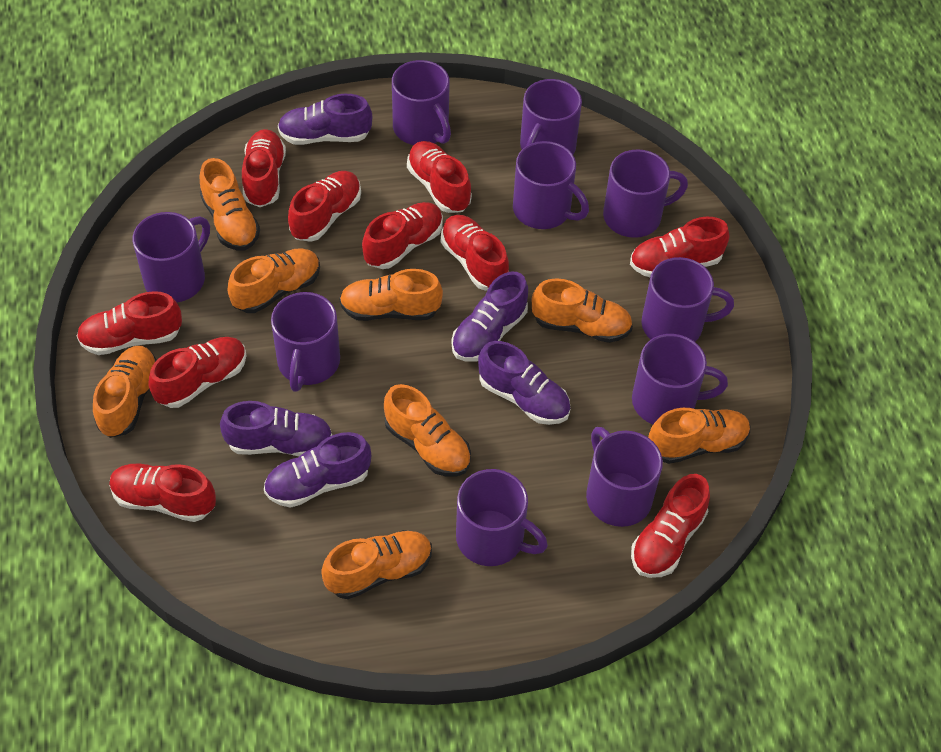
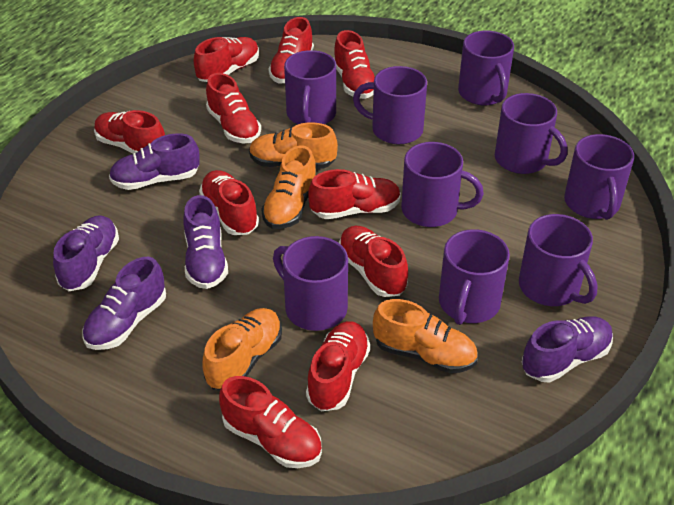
orange shoe: [93,346,157,438] [200,158,260,251] [228,248,320,313] [321,530,432,599] [339,269,443,321] [384,384,471,476] [532,279,633,343] [648,408,750,464] = 8 -> [202,308,282,390] [249,123,338,169] [261,145,316,229] [373,299,478,373] = 4
purple mug: [133,212,210,302] [271,292,340,392] [392,60,451,145] [456,469,548,566] [513,141,589,229] [520,79,582,154] [586,427,663,527] [603,149,688,238] [632,334,728,424] [642,257,734,342] = 10 -> [273,236,348,331] [284,50,336,124] [353,66,427,144] [401,142,484,227] [439,229,510,325] [458,31,514,105] [495,93,567,174] [519,214,598,306] [564,134,634,220] = 9

